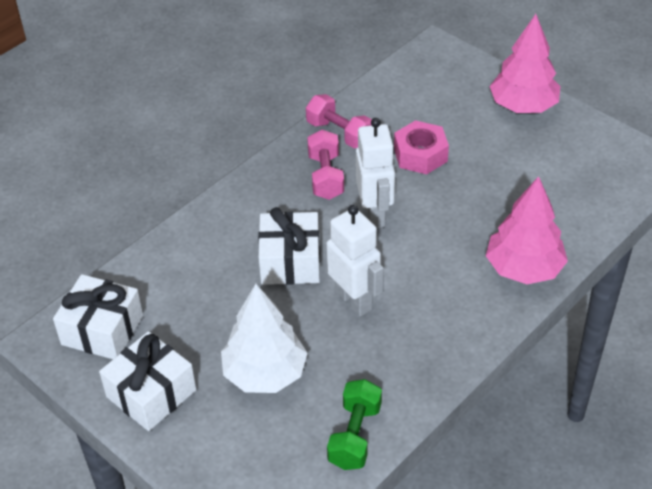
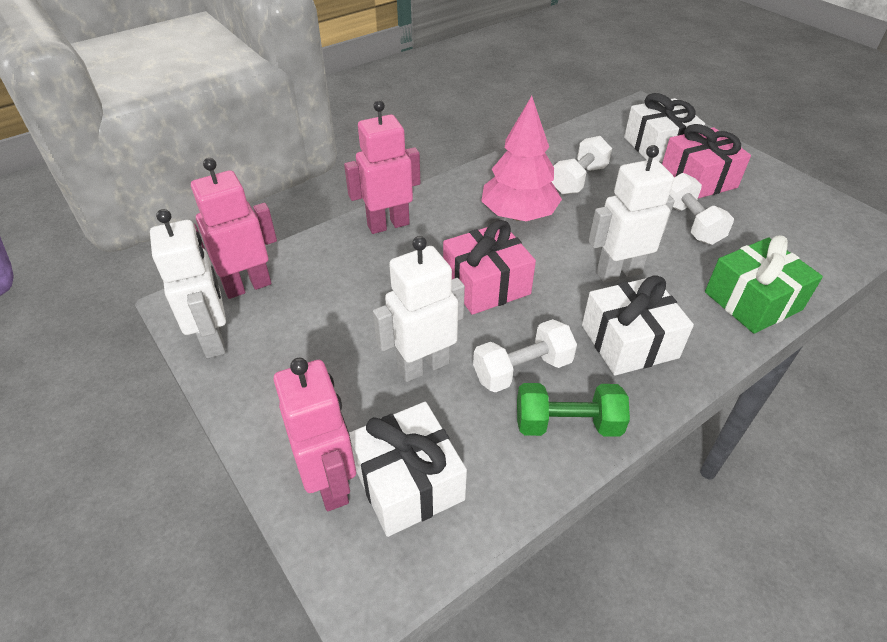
green gift: none = 0 -> [705,235,823,334] = 1
pink dumbbell: [306,94,372,148] [307,130,344,200] = 2 -> none = 0
pink gift: none = 0 -> [443,220,536,315] [662,124,751,198] = 2
pink nut: [394,120,449,174] = 1 -> none = 0
pink robot: none = 0 -> [191,158,277,299] [274,358,356,511] [344,100,420,234] = 3
pink tree: [486,176,568,284] [489,14,560,113] = 2 -> [481,96,562,221] = 1
white dumbbell: none = 0 -> [473,319,577,392] [552,136,612,195] [669,173,734,245] = 3
white robot: [326,205,384,317] [356,118,395,228] = 2 -> [150,209,226,358] [373,236,465,382] [589,145,675,283] = 3
white tree: [221,284,307,393] = 1 -> none = 0

